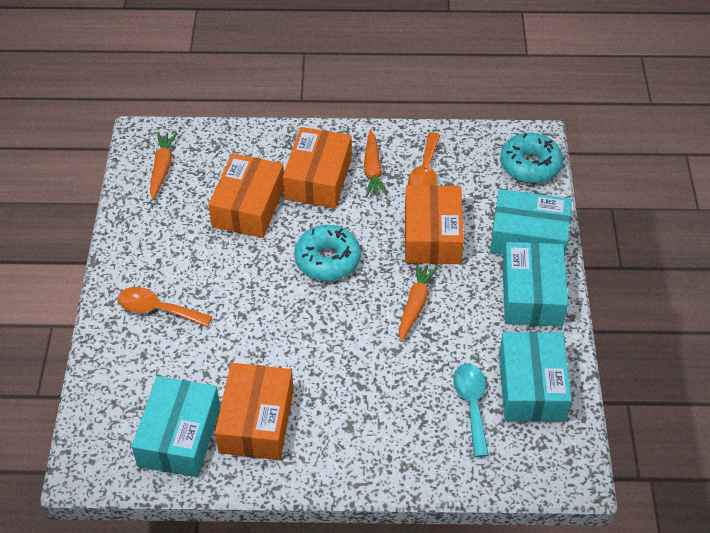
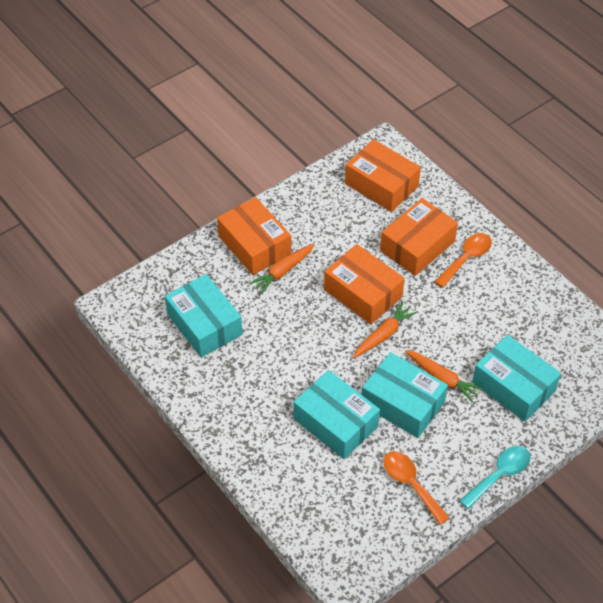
turquoise donut: [294,225,361,281] [500,133,563,183] = 2 -> none = 0

